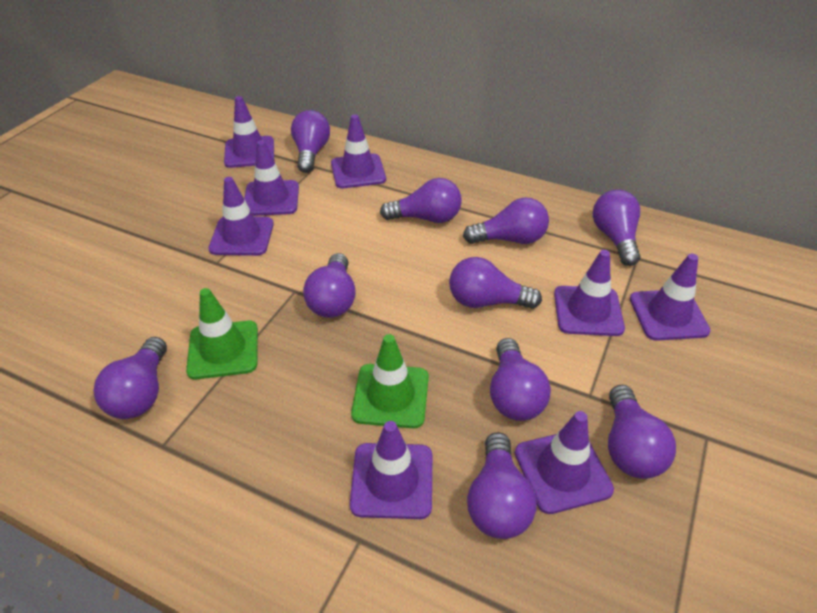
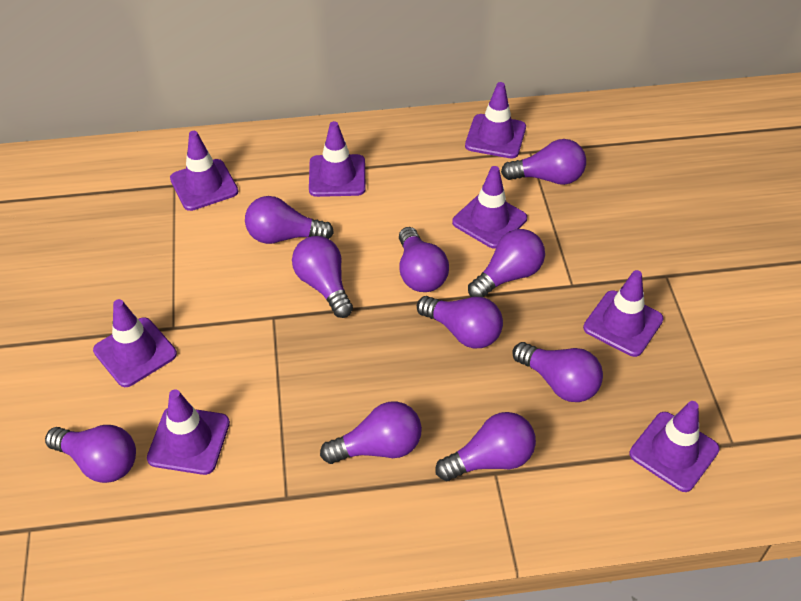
green traffic cone: [186,288,258,379] [351,334,429,428] = 2 -> none = 0

